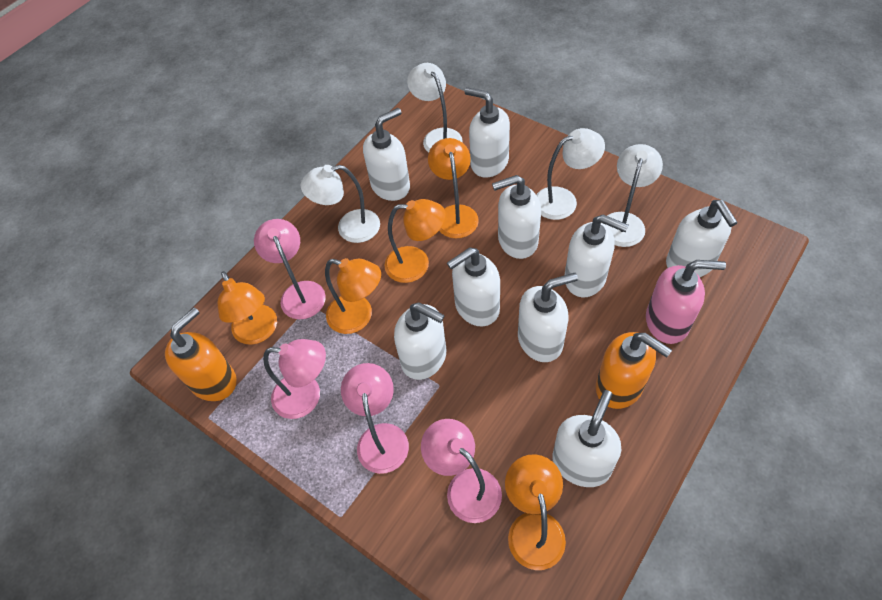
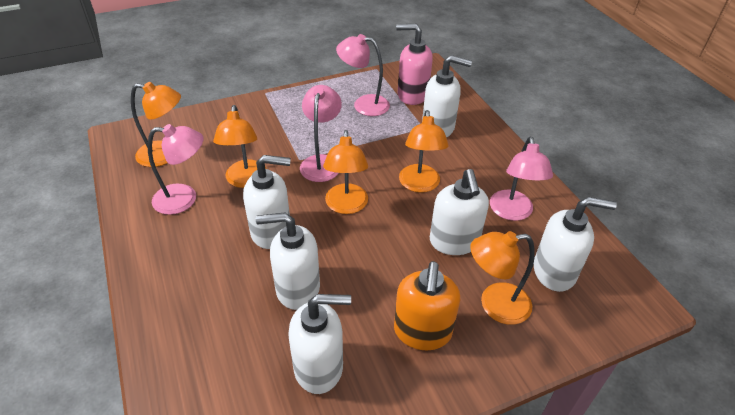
orange soap dispenser: [165,307,237,401] [596,332,672,409] = 2 -> [394,261,460,350] = 1
white lamp: [301,165,380,243] [407,63,463,153] [536,128,605,220] [602,144,663,247] = 4 -> none = 0
white soap dispenser: [363,108,410,201] [394,302,446,380] [447,247,500,327] [465,87,510,178] [492,175,541,259] [518,273,578,362] [552,390,621,487] [565,215,629,297] [666,200,738,277] = 9 -> [243,155,291,249] [256,212,320,310] [288,294,351,394] [422,55,472,138] [430,169,489,255] [534,197,617,292] = 6

